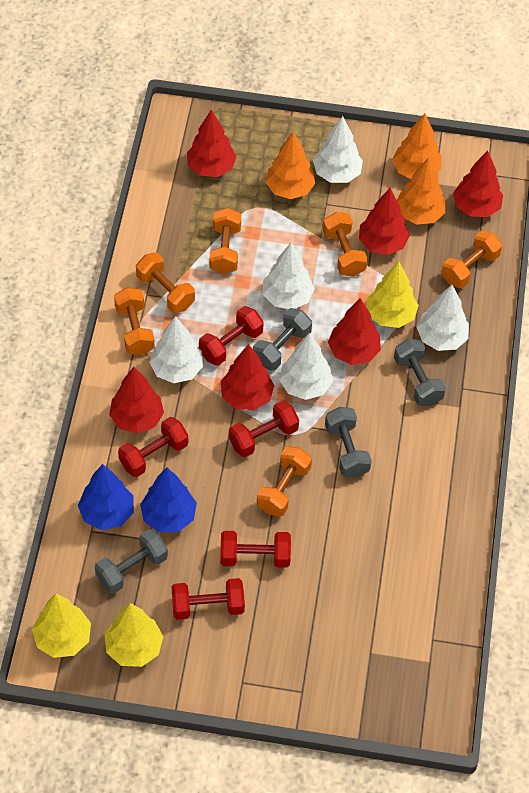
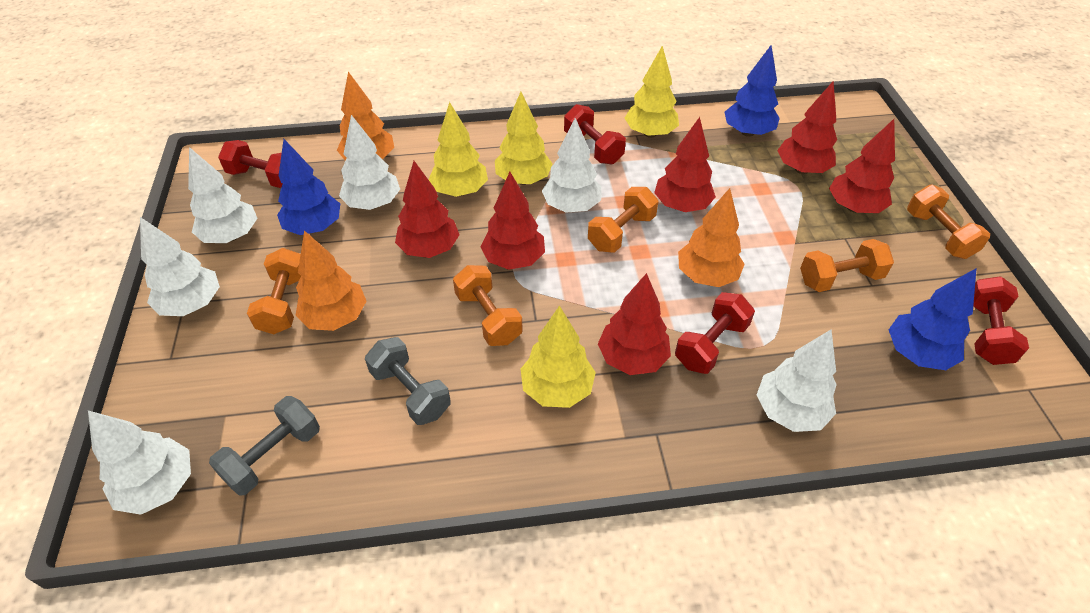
blue tree: [78,464,134,530] [140,468,197,532] = 2 -> [277,139,340,235] [725,45,780,137] [889,268,977,370] = 3
grey dumbbell: [95,529,168,594] [253,308,312,371] [325,407,372,478] [394,339,446,406] = 4 -> [209,396,320,496] [365,337,451,425] = 2
orange dumbbell: [114,287,155,355] [136,252,195,313] [209,208,241,274] [257,446,312,516] [323,212,368,277] [442,230,502,288] = 6 -> [247,248,301,334] [453,265,523,346] [588,187,658,253] [800,239,894,292] [907,185,990,259] = 5
red dumbbell: [118,417,188,477] [172,578,245,620] [199,306,264,366] [220,531,291,568] [229,401,299,457] = 5 -> [218,140,283,188] [564,104,626,165] [675,292,755,374] [973,277,1029,365] = 4
white tree: [149,316,203,383] [263,243,315,309] [279,333,333,400] [313,116,363,183] [417,285,469,351] = 5 -> [88,411,191,515] [140,217,220,316] [188,147,258,243] [339,115,400,210] [542,118,602,213] [757,329,837,432] = 6
yellow tree: [32,594,91,658] [104,603,163,667] [366,261,419,328] = 3 -> [428,102,488,197] [495,92,553,185] [521,305,596,408] [625,46,679,138] = 4

